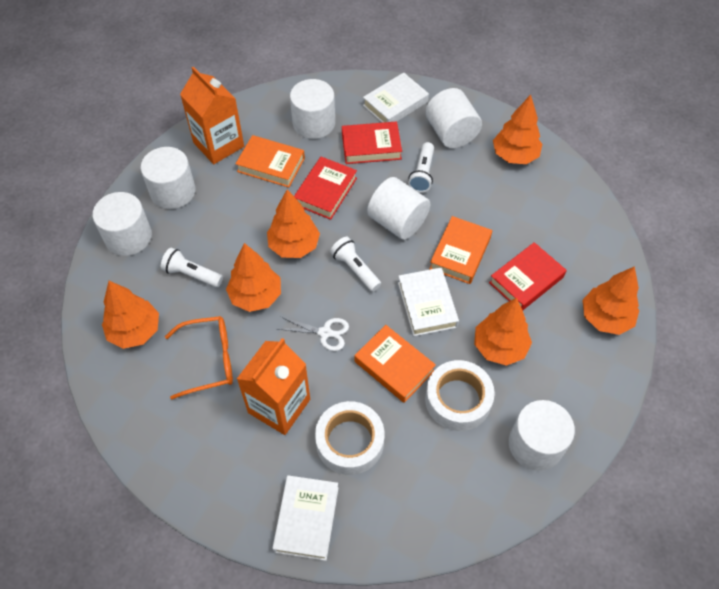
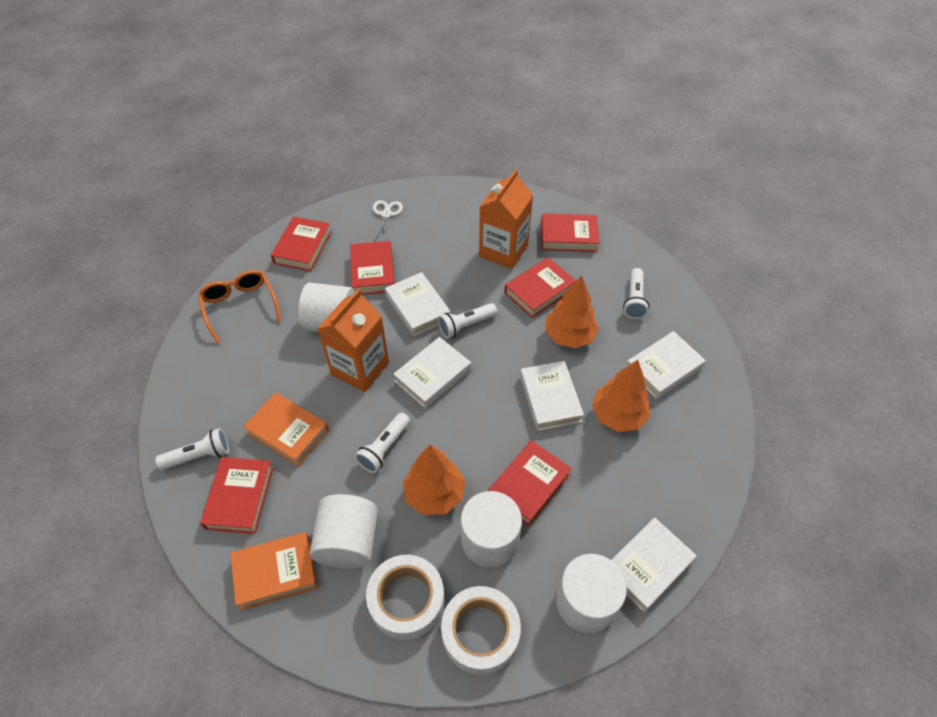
orange book: [235,135,305,188] [354,325,436,403] [429,216,492,284] = 3 -> [230,532,318,610] [243,392,329,466] = 2
orange tree: [102,281,159,349] [226,243,281,312] [267,189,320,258] [474,298,532,366] [493,95,542,164] [582,266,639,335] = 6 -> [403,445,465,515] [545,275,599,348] [592,360,651,432] = 3
red book: [294,157,357,220] [342,122,402,164] [489,242,567,310] = 3 -> [200,457,273,534] [271,216,332,272] [350,241,395,295] [489,440,572,526] [504,257,576,318] [541,214,599,252] = 6
white book: [272,475,339,561] [363,72,429,123] [398,268,459,336] = 3 -> [385,272,451,337] [393,337,471,409] [520,361,584,431] [611,517,697,612] [628,331,706,399] = 5
white cylinder: [92,192,152,256] [141,147,195,209] [290,79,335,139] [367,177,430,240] [425,88,482,148] [509,400,575,471] = 6 -> [298,282,355,332] [310,494,378,569] [461,491,522,567] [556,554,627,633] = 4
white flashlight: [161,248,223,287] [330,237,381,292] [408,142,434,192] = 3 -> [155,428,229,470] [355,413,410,473] [438,303,497,339] [623,268,649,319] = 4

